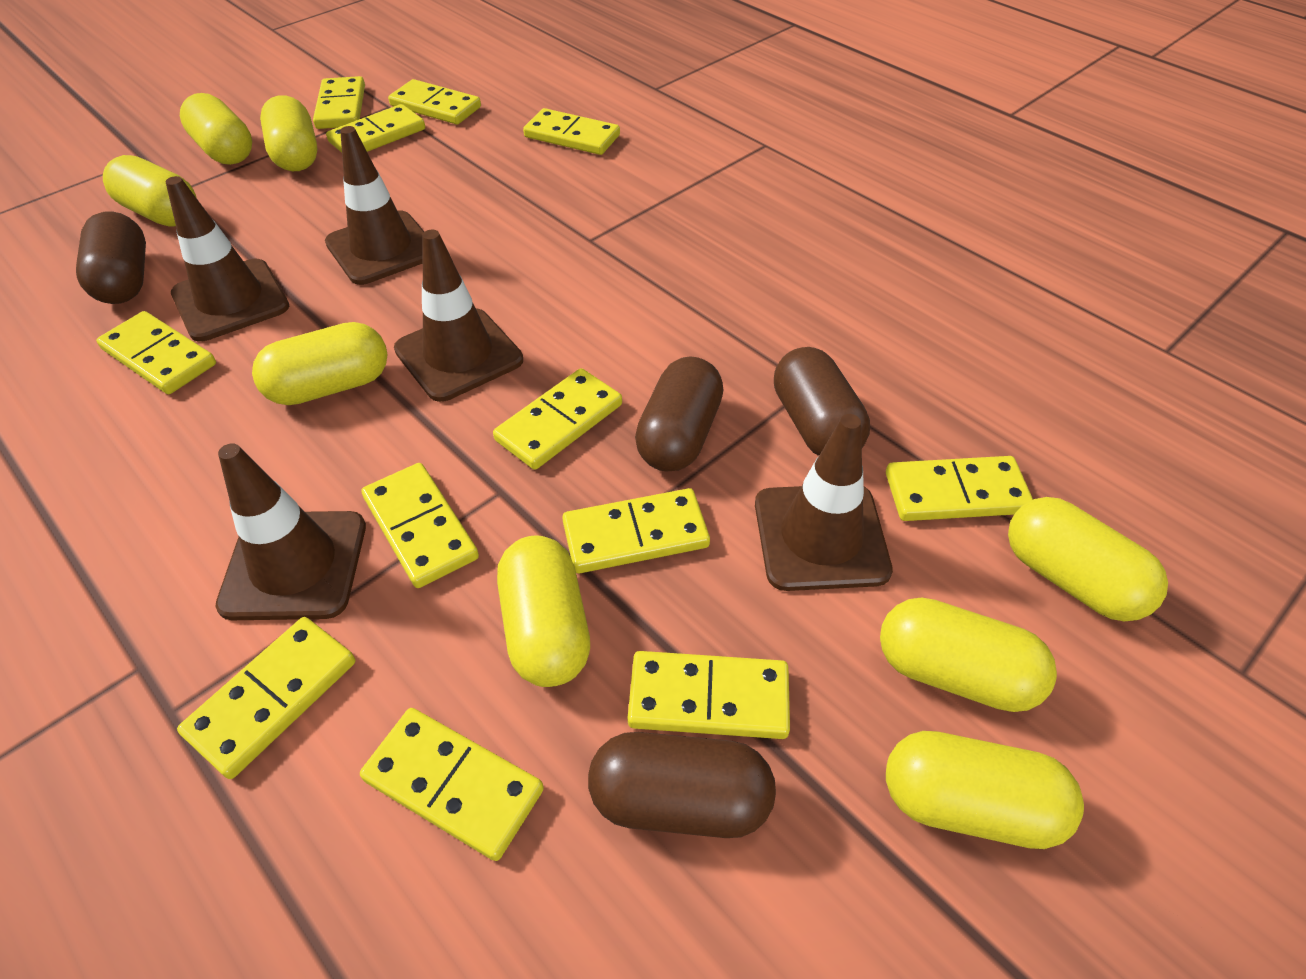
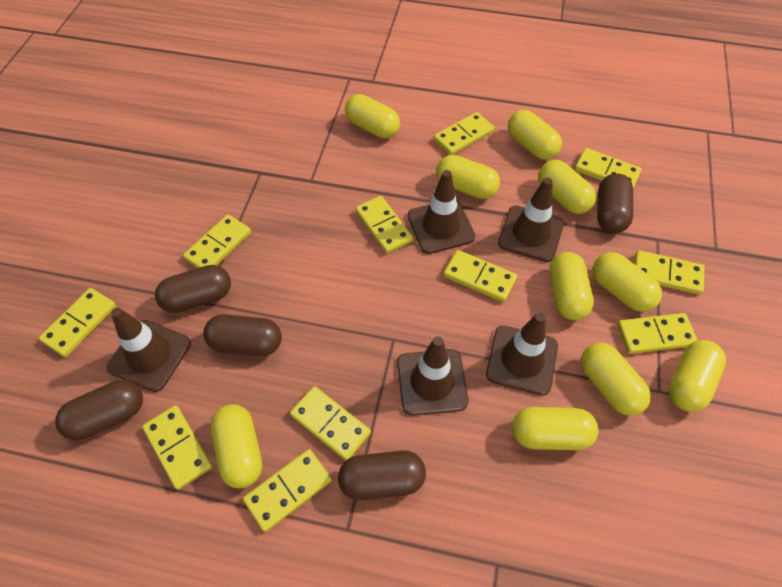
brown capsule: [76,211,146,304] [588,732,776,838] [635,356,723,472] [774,347,870,456] = 4 -> [55,380,143,440] [155,265,231,313] [203,314,282,356] [338,451,426,500] [597,173,633,233] = 5
yellow capsule: [103,155,196,227] [180,93,252,165] [252,322,387,405] [260,95,317,171] [497,535,590,687] [880,597,1057,712] [886,731,1084,849] [1008,497,1168,621] = 8 -> [210,404,262,489] [345,94,400,139] [436,155,500,199] [508,110,562,160] [512,407,599,450] [538,160,596,214] [549,252,594,320] [581,343,651,416] [592,252,662,312] [668,340,726,412] = 10
yellow domino: [96,311,216,394] [177,617,355,779] [313,76,365,129] [326,104,425,153] [360,708,544,861] [361,463,479,588] [388,79,481,124] [493,368,622,470] [523,108,620,155] [562,488,710,573] [628,651,790,739] [886,456,1033,521] = 12 -> [39,288,116,357] [142,405,212,490] [183,214,251,268] [243,449,332,532] [290,386,371,461] [355,196,413,254] [434,112,495,155] [443,250,517,302] [575,148,642,188] [617,313,698,354] [634,250,705,295] = 11

